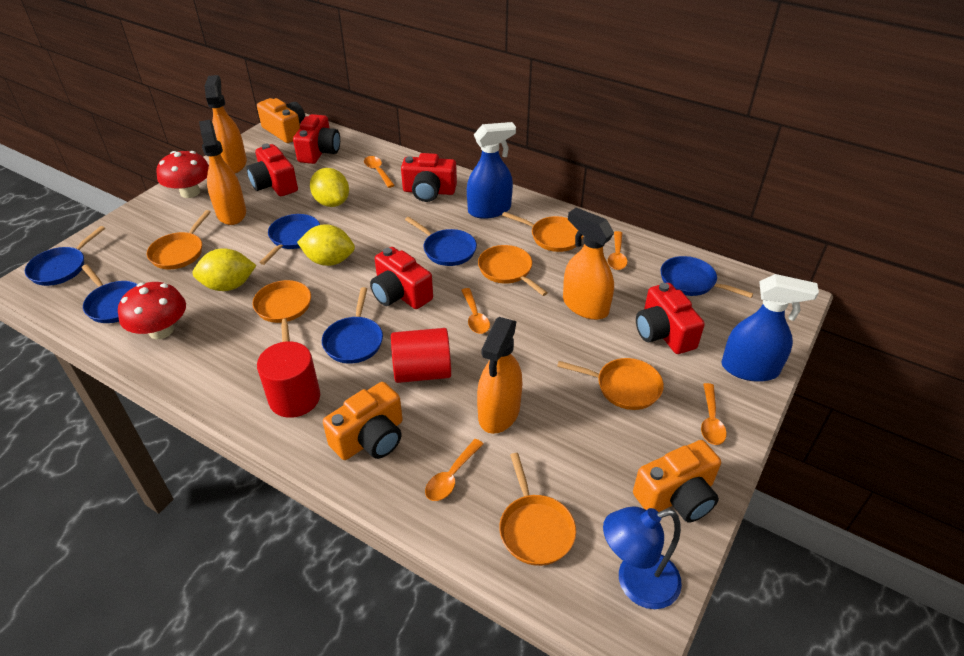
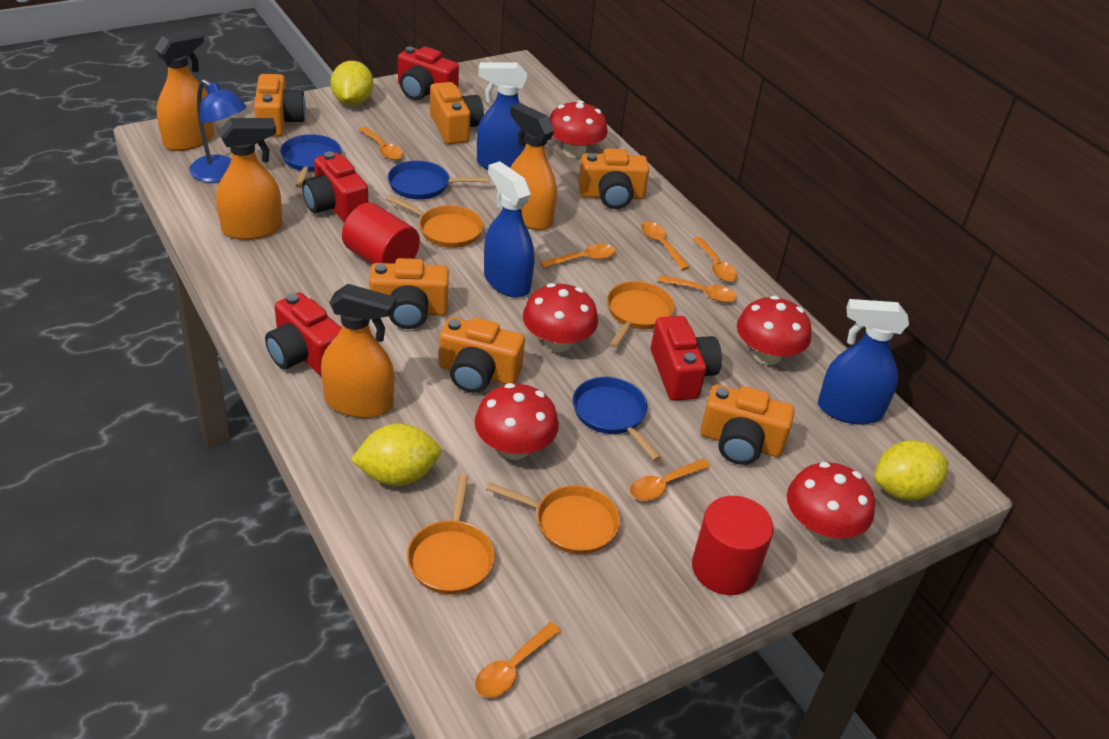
blue pan: [25,226,105,286] [82,264,137,323] [259,214,320,265] [322,287,383,364] [405,217,477,266] [661,256,753,298] = 6 -> [280,134,341,188] [388,161,489,200] [573,377,661,461] = 3
blue spray bottle: [467,122,516,219] [721,274,819,382] = 2 -> [477,62,527,170] [484,161,534,298] [818,299,909,424] = 3
orange camera: [257,98,306,143] [323,382,403,460] [633,440,721,522] = 3 -> [254,74,306,136] [369,258,449,329] [430,82,484,144] [439,317,525,393] [578,148,649,209] [700,384,795,465] = 6
orange pan: [147,210,211,269] [252,280,311,342] [478,245,548,296] [499,453,576,566] [502,212,584,252] [557,358,664,410] = 6 -> [386,195,483,248] [407,474,495,594] [486,482,620,554] [607,281,674,348] = 4
orange spoon: [364,156,395,188] [425,439,483,501] [461,288,490,334] [608,231,627,270] [701,383,727,445] = 5 -> [359,127,403,160] [475,622,561,698] [540,244,615,268] [630,459,710,501] [641,222,690,270] [658,275,737,303] [693,237,737,282] = 7
red camera: [246,144,298,196] [293,114,340,164] [370,247,433,309] [401,153,457,202] [636,283,705,354] = 5 -> [265,292,341,376] [302,152,368,222] [398,47,459,100] [651,316,722,401] = 4
red mushroom: [118,282,186,339] [156,151,209,198] = 2 -> [474,383,559,460] [523,283,598,352] [549,100,608,158] [737,296,811,365] [787,462,875,541] = 5

